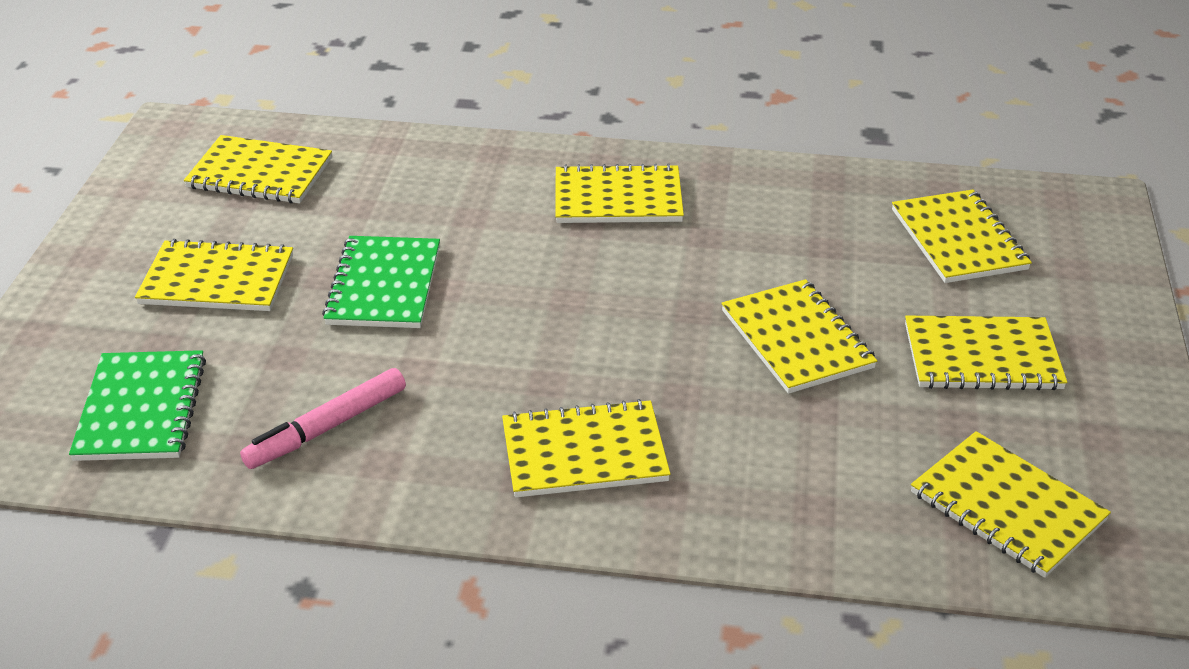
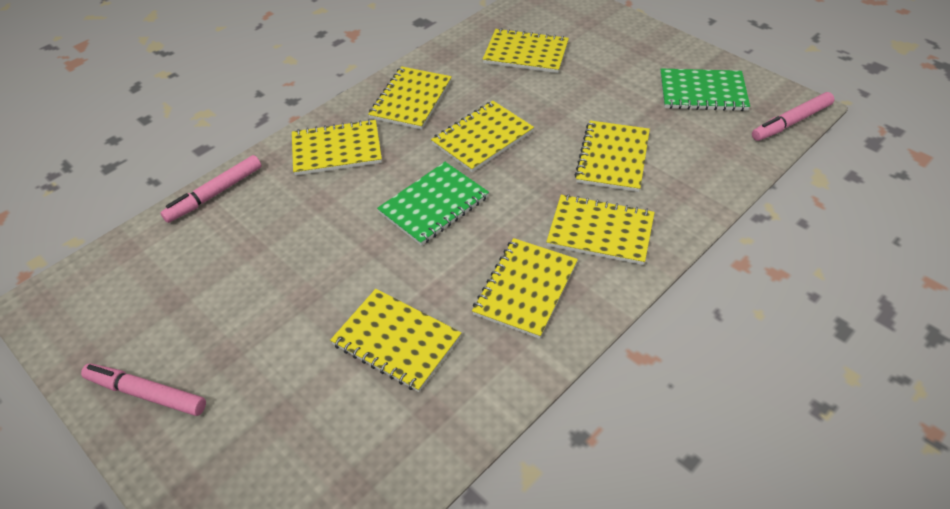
pink marker: [240,368,406,469] = 1 -> [81,364,206,416] [161,155,261,223] [752,92,835,141] = 3

